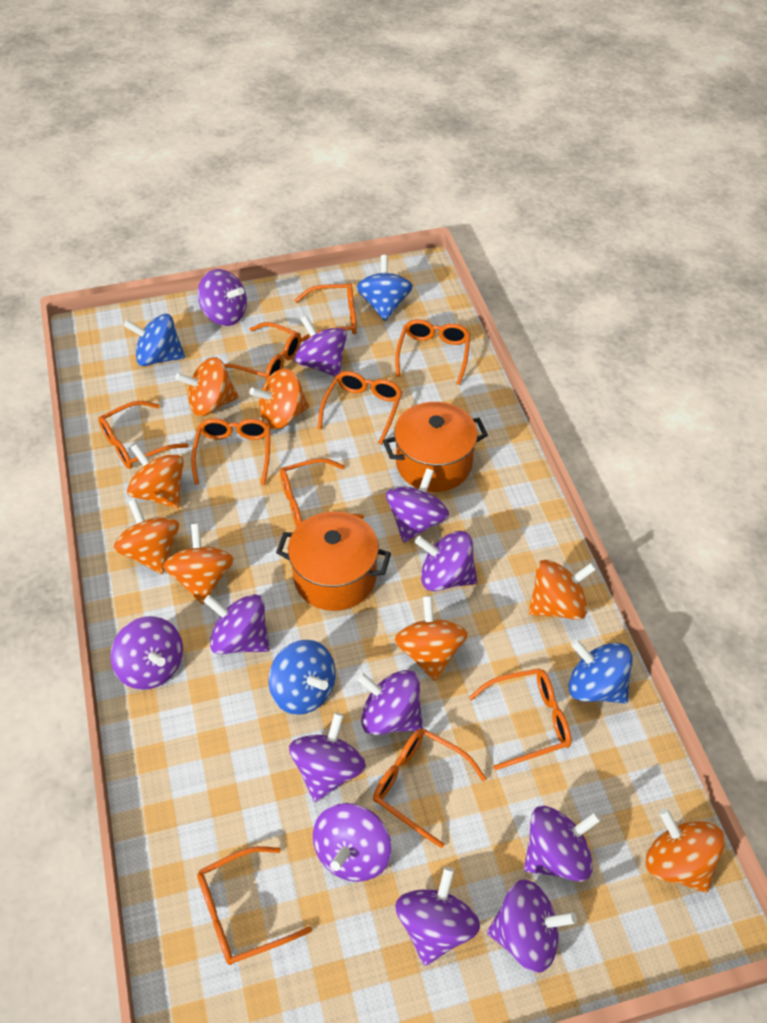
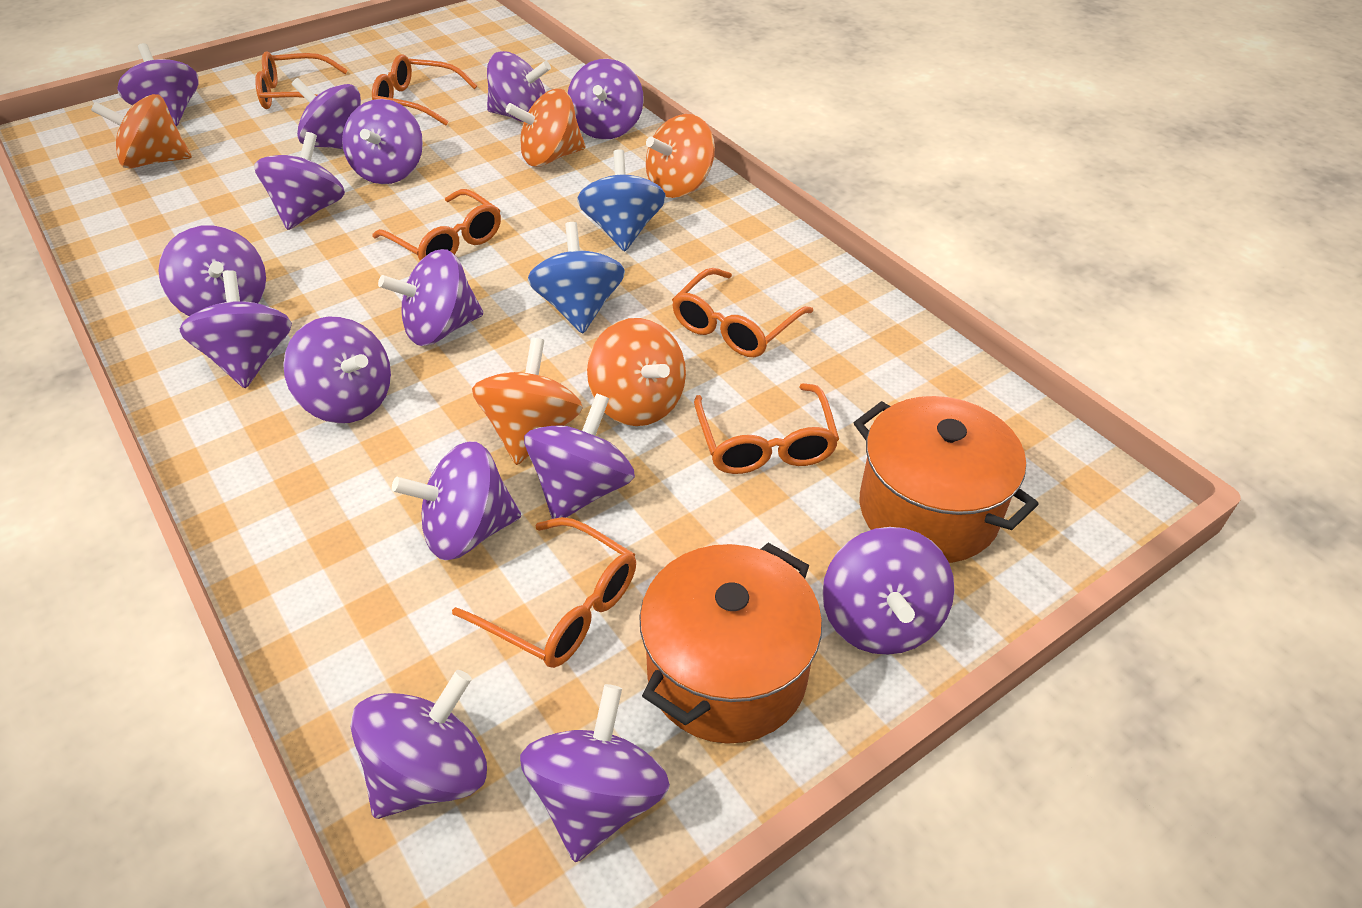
blue spinning top: [123,314,185,366] [269,639,336,715] [356,255,413,321] [568,639,633,703] = 4 -> [528,222,625,334] [577,149,666,251] = 2
orange glasses: [98,401,189,469] [191,418,270,485] [197,846,312,965] [224,322,301,380] [280,458,364,527] [294,283,357,342] [318,371,402,445] [373,728,486,848] [395,319,470,385] [468,668,571,771] = 10 -> [255,52,348,109] [372,54,477,125] [372,189,501,261] [452,517,636,668] [672,268,813,357] [694,383,839,474] = 6
orange spinning top: [114,499,179,574] [127,444,184,508] [163,524,234,605] [175,357,239,416] [249,368,309,429] [394,596,468,681] [528,560,596,620] [646,808,725,893] = 8 -> [91,94,192,169] [472,338,583,465] [506,89,585,167] [587,318,686,426] [646,114,715,198] = 5
purple spinning top: [111,616,183,690] [198,269,247,326] [203,594,270,654] [289,713,366,802] [295,316,347,377] [313,803,391,882] [356,670,423,735] [386,468,449,542] [395,867,480,966] [415,531,477,591] [487,879,577,973] [524,806,601,882] = 12 -> [117,43,198,126] [158,225,266,316] [180,270,292,388] [254,132,345,230] [283,317,391,423] [291,78,361,149] [342,99,423,184] [350,670,487,819] [378,249,483,346] [392,441,521,561] [487,51,551,122] [520,684,670,862] [524,393,635,519] [568,59,644,140] [822,527,955,655] = 15

